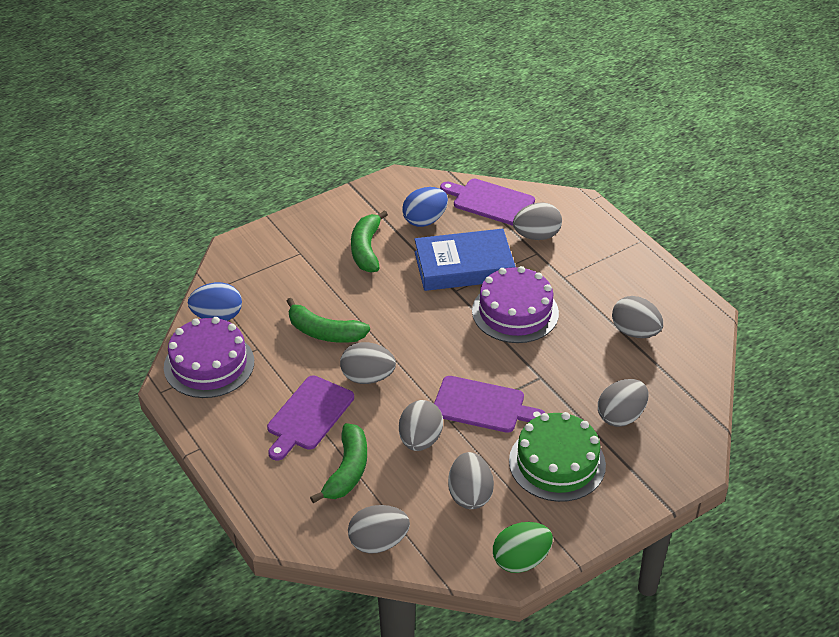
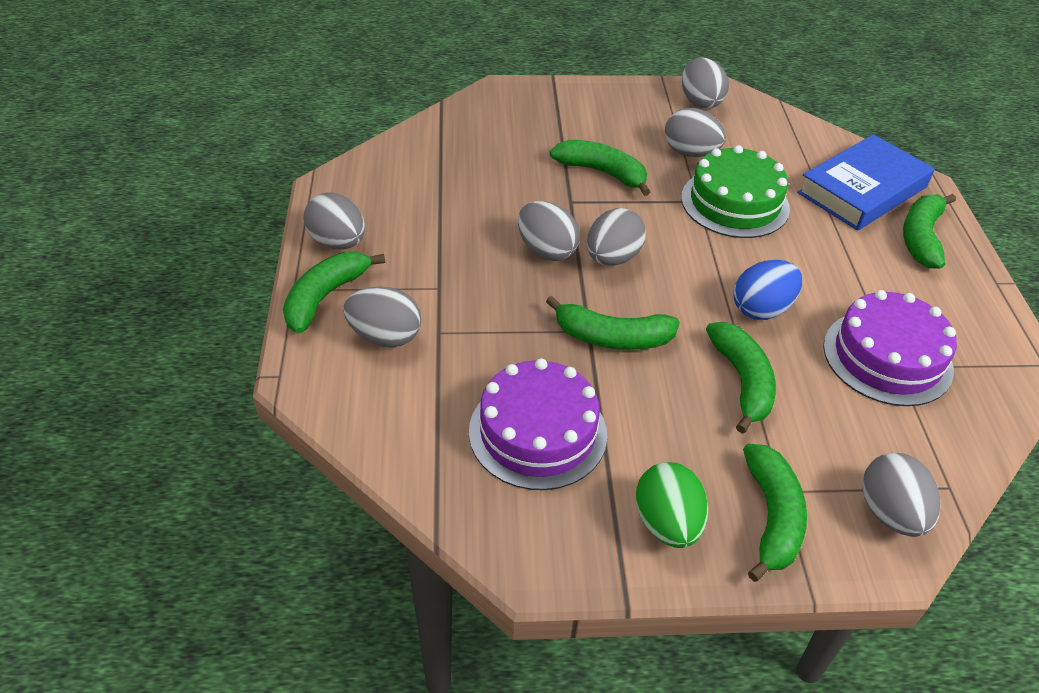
blue egg: [188,282,242,321] [402,187,448,227] = 2 -> [734,260,802,320] = 1
green banana: [286,298,370,343] [310,423,367,503] [351,210,388,272] = 3 -> [283,252,385,333] [546,296,680,350] [550,140,650,196] [706,322,776,434] [743,444,807,582] [903,194,956,269] = 6
purple cutting board: [267,375,354,461] [434,376,545,433] [440,179,535,226] = 3 -> none = 0

